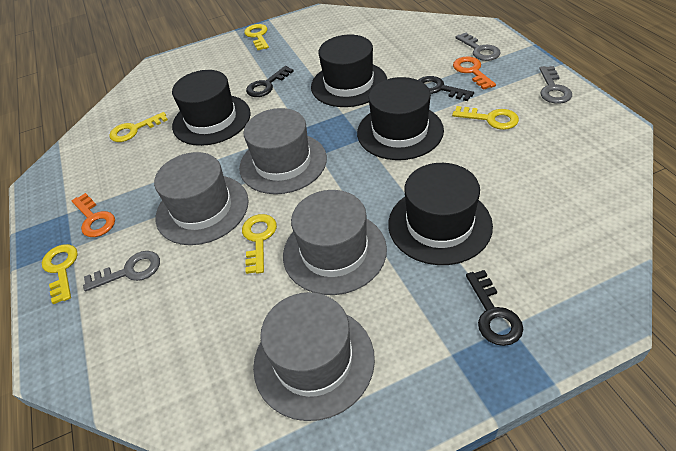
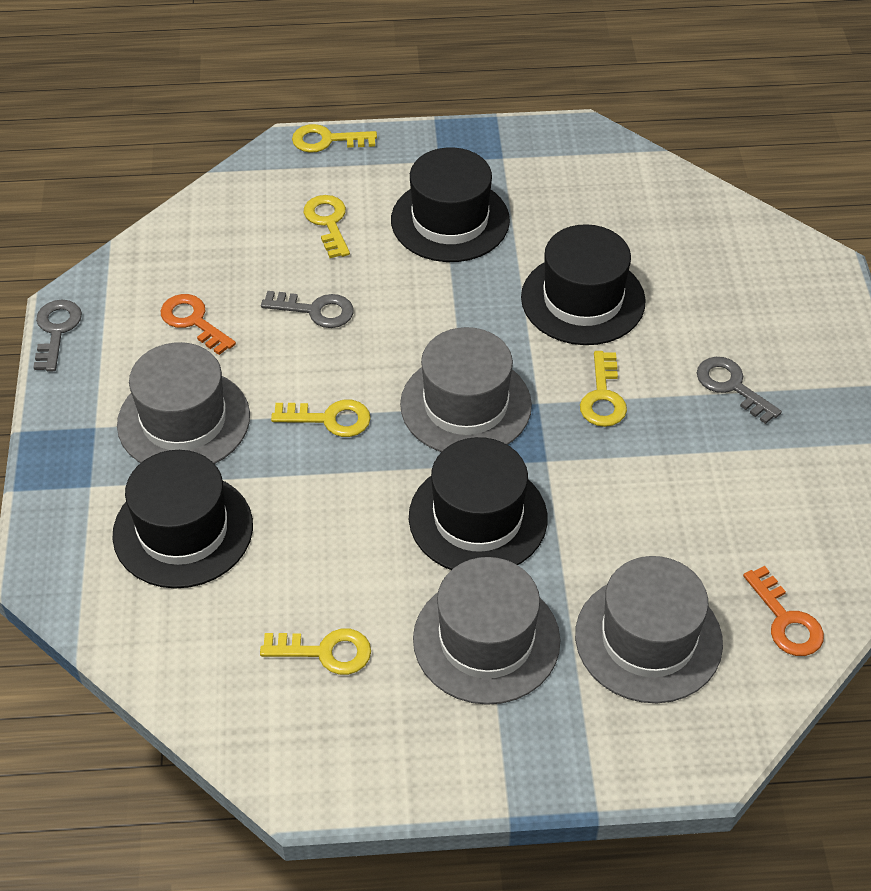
black key: [246,66,294,97] [419,76,474,101] [466,270,523,346] = 3 -> none = 0

